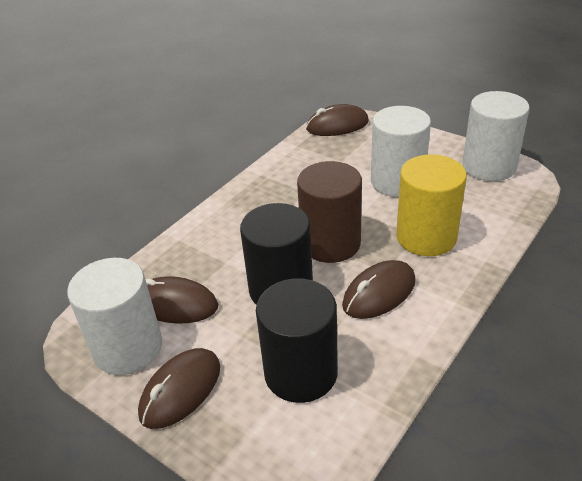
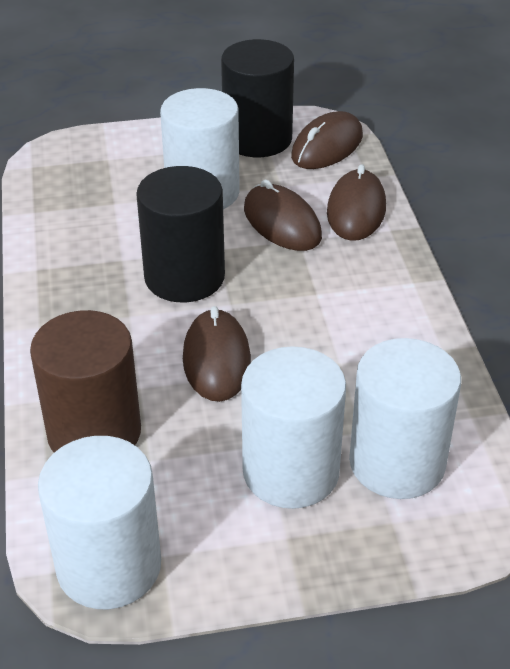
white cylinder: [67,258,162,375] [371,106,431,197] [462,91,530,181] = 3 -> [38,436,161,609] [160,88,240,209] [241,346,346,509] [349,338,461,499] = 4
yellow cylinder: [396,154,467,256] = 1 -> none = 0

